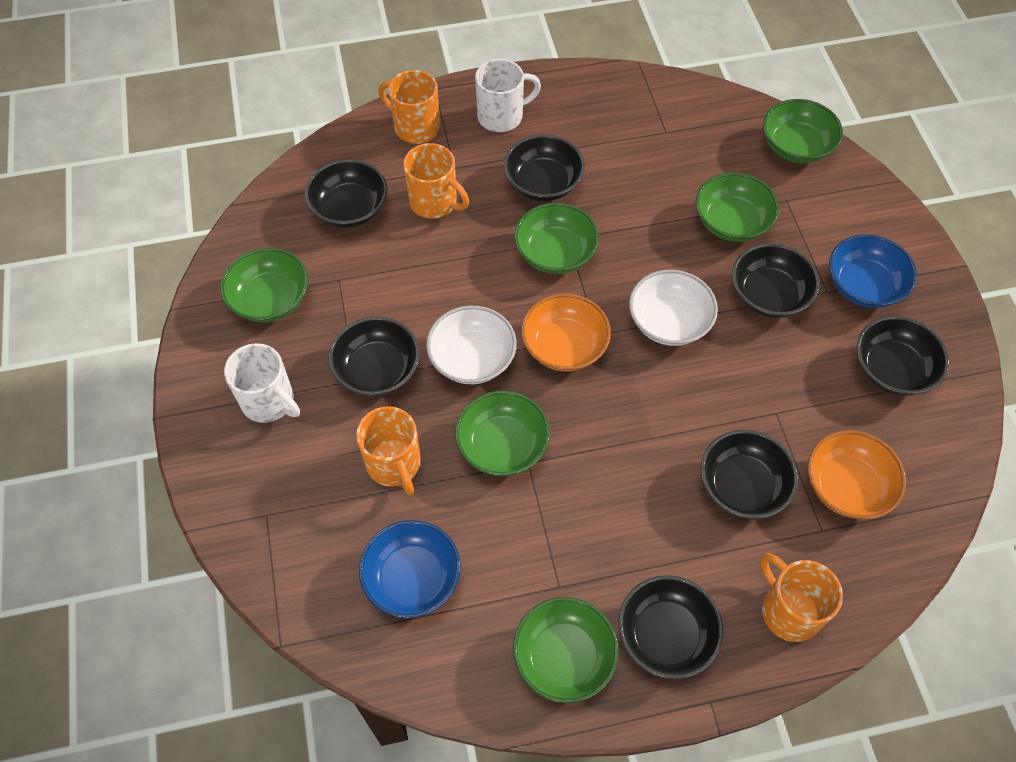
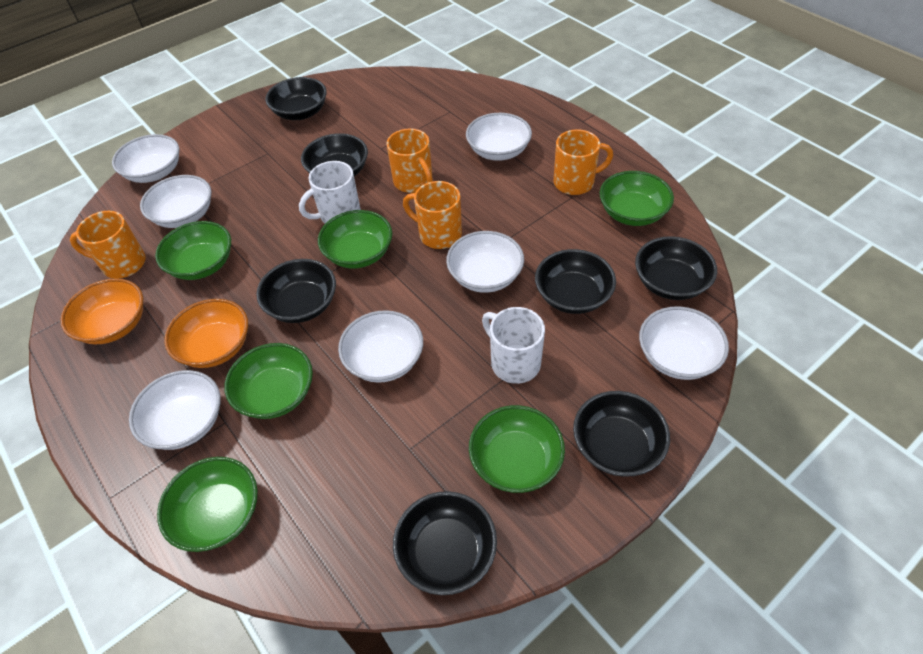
blue bowl: [359,520,461,618] [829,234,917,308] = 2 -> none = 0
white bowl: [426,306,517,384] [629,270,718,346] = 2 -> [112,134,179,183] [129,370,221,450] [140,175,212,228] [338,310,423,383] [446,231,524,293] [466,113,532,161] [639,306,729,380] = 7

